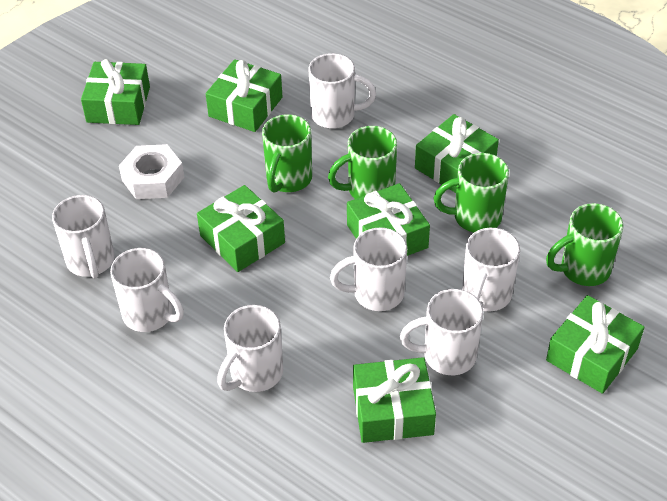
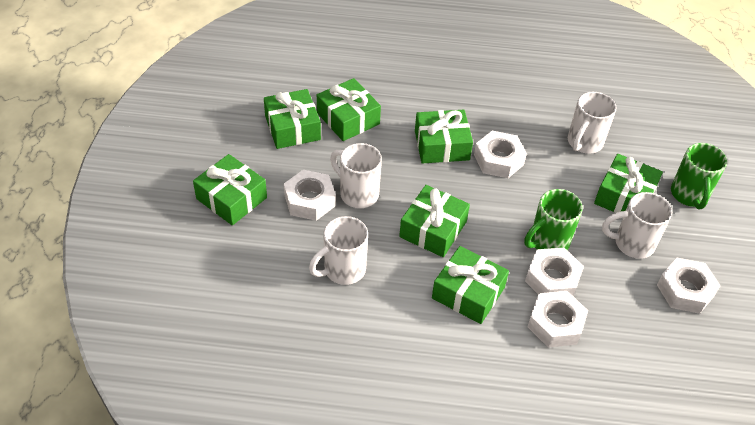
green mug: [262,114,312,193] [328,126,397,199] [433,153,509,232] [546,203,624,286] = 4 -> [524,189,583,250] [671,143,727,210] = 2
white mug: [52,195,115,279] [110,248,184,332] [217,305,283,392] [309,53,376,128] [330,227,407,311] [400,289,483,375] [462,228,520,311] = 7 -> [309,216,368,285] [330,143,382,208] [568,92,617,154] [602,192,672,259] = 4
white nut: [119,144,184,199] = 1 -> [284,170,336,221] [474,131,527,178] [525,248,584,296] [527,291,588,348] [657,258,721,314] = 5

